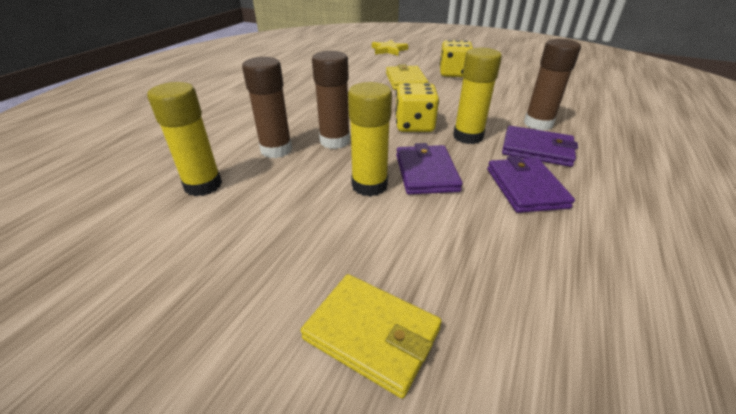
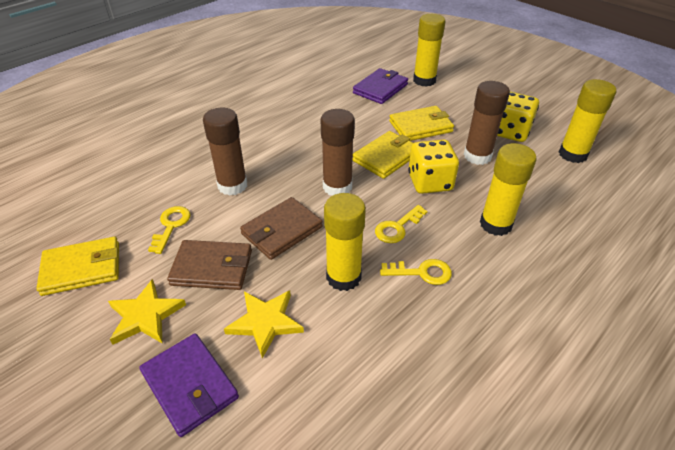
brown wallet: none = 0 -> [167,240,252,290] [240,197,323,260] = 2
purple wallet: [396,143,463,194] [487,156,575,213] [502,126,578,167] = 3 -> [139,333,239,437] [353,68,408,104] = 2
yellow glue stick: [147,82,222,196] [348,82,392,197] [453,48,502,144] = 3 -> [324,193,366,291] [413,14,445,87] [480,143,536,236] [559,79,616,163] = 4
yellow key: none = 0 -> [148,206,191,254] [375,205,428,243] [380,259,452,285] = 3
yellow star: [372,39,408,56] = 1 -> [108,279,186,344] [224,290,304,359] = 2
yellow wallet: [301,274,442,398] [386,64,428,90] = 2 -> [36,237,119,296] [352,131,413,179] [389,106,454,141] = 3

